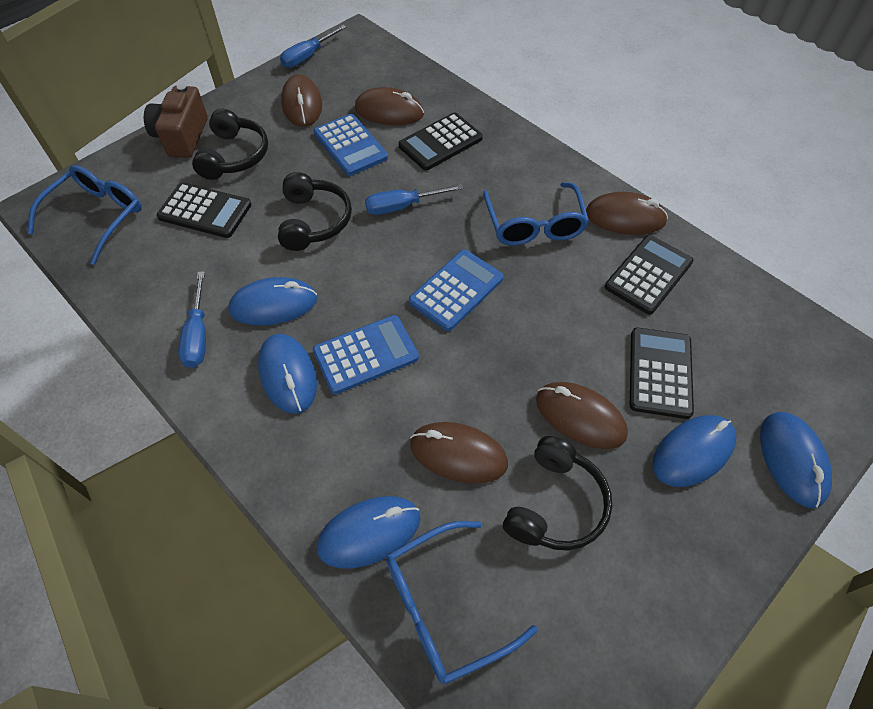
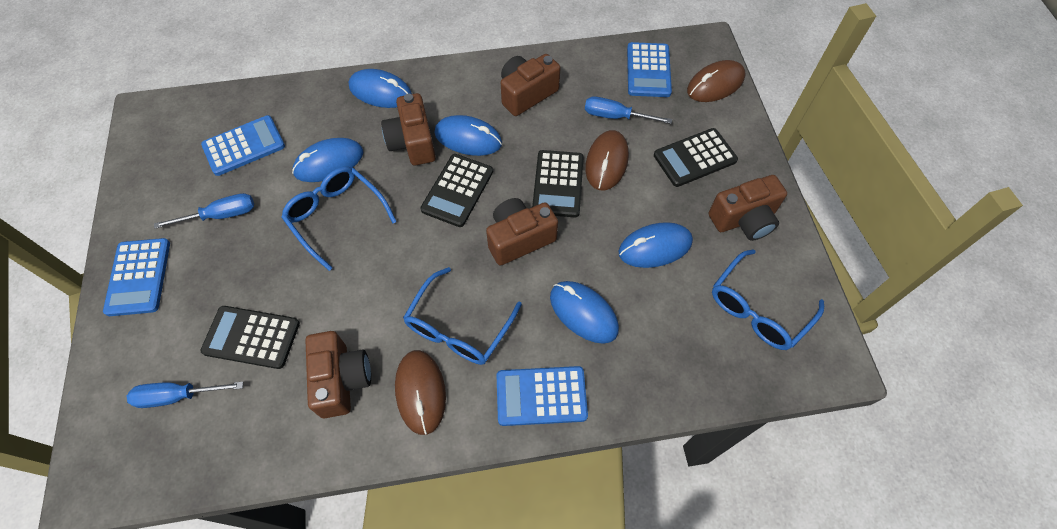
black headphones: [192,109,268,180] [278,172,352,251] [503,436,612,551] = 3 -> none = 0
blue calculator: [313,315,419,394] [314,114,388,176] [409,249,503,331] = 3 -> [103,238,170,316] [201,115,285,176] [496,366,588,426] [627,42,672,97] = 4
brown camera: [144,84,208,158] = 1 -> [305,331,371,418] [381,93,436,165] [486,198,558,266] [501,54,561,116] [709,175,787,241] = 5
brown mouse: [281,75,322,127] [355,87,424,125] [410,422,508,484] [536,382,628,449] [586,192,668,235] = 5 -> [395,350,446,435] [585,130,629,191] [687,60,745,102] = 3

